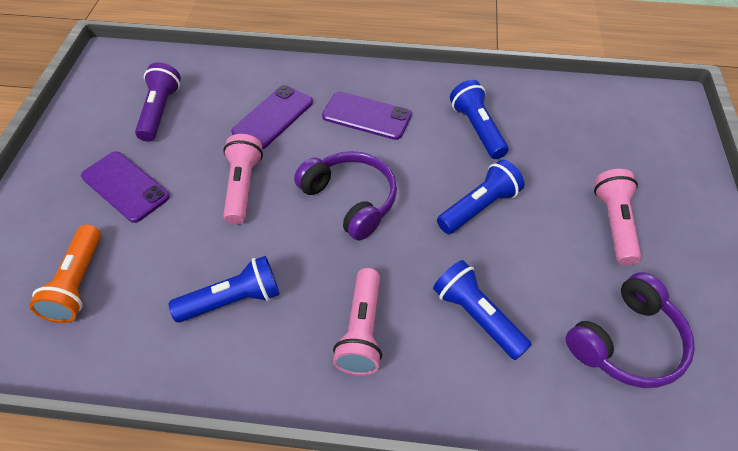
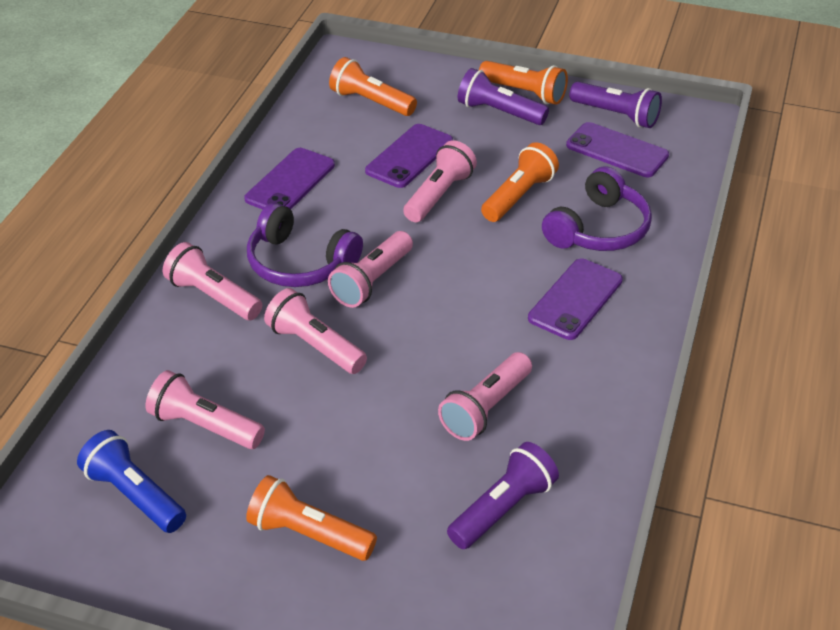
blue flashlight: [169,256,280,323] [433,260,532,360] [437,160,524,234] [450,80,508,159] = 4 -> [77,430,186,533] = 1
orange flashlight: [29,225,101,323] = 1 -> [246,475,377,561] [329,57,417,116] [479,61,568,105] [481,142,559,222] = 4
pink flashlight: [223,134,263,225] [333,268,382,376] [594,169,641,265] = 3 -> [146,370,265,449] [163,242,262,320] [264,288,367,374] [328,231,413,308] [403,140,477,222] [438,352,532,441] = 6
purple flashlight: [135,63,181,142] = 1 -> [447,442,559,549] [458,68,549,125] [569,82,662,128] = 3
purple phone: [81,151,170,223] [231,85,313,149] [322,91,412,140] = 3 -> [244,148,335,210] [365,124,453,188] [528,258,623,340] [566,122,669,177] = 4

